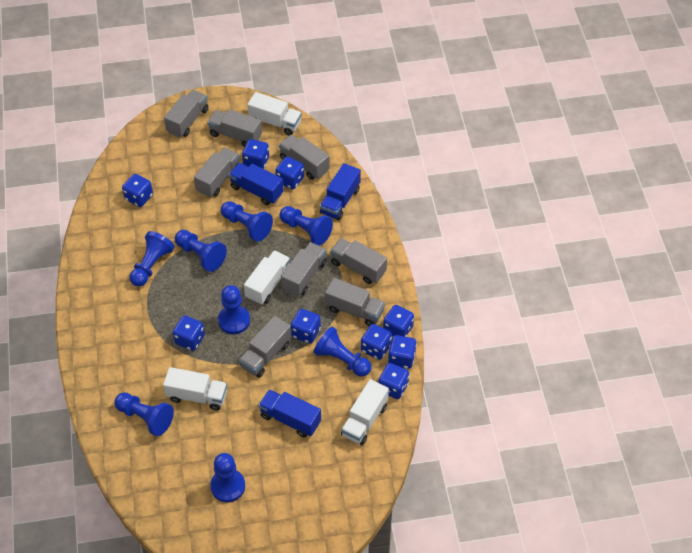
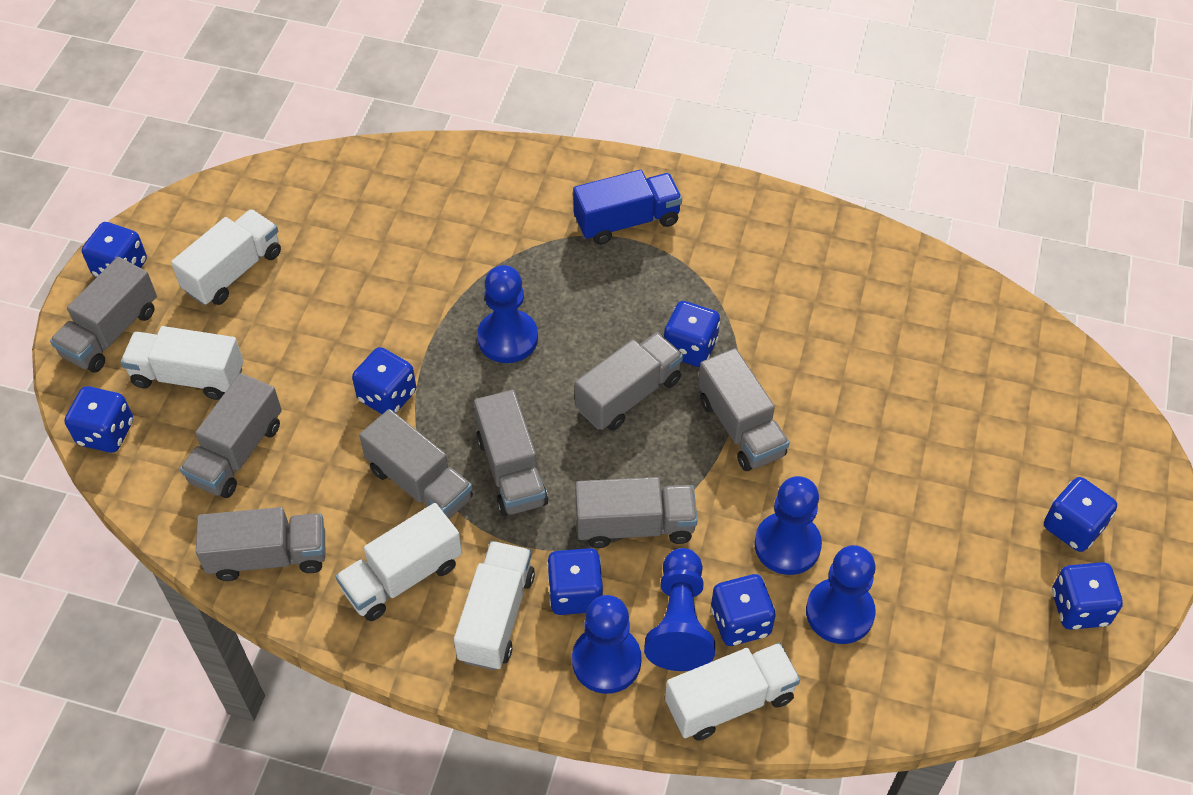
blue dice: [122,174,153,207] [173,315,205,351] [242,139,269,169] [275,156,304,189] [291,309,321,344] [361,324,392,360] [378,363,409,399] [383,305,414,337] [388,335,417,369] = 9 -> [64,386,133,453] [82,222,147,277] [352,347,416,414] [547,548,603,615] [664,301,720,367] [711,574,776,646] [1044,477,1117,552] [1052,562,1123,630] = 8
blue pawn: [114,392,174,436] [129,231,175,287] [175,230,227,272] [210,453,245,502] [218,285,250,334] [221,201,273,242] [279,206,333,246] [314,326,371,377] = 8 -> [477,265,538,363] [572,595,642,694] [644,548,715,671] [754,476,822,575] [806,545,876,644] = 5
blue truck: [229,163,284,205] [259,389,321,438] [320,163,361,220] = 3 -> [573,170,682,245] = 1
white truck: [163,367,227,411] [244,250,291,305] [247,92,302,135] [341,379,389,445] = 4 -> [121,326,244,400] [171,209,281,306] [335,503,462,621] [454,541,535,670] [665,643,800,740] = 5

